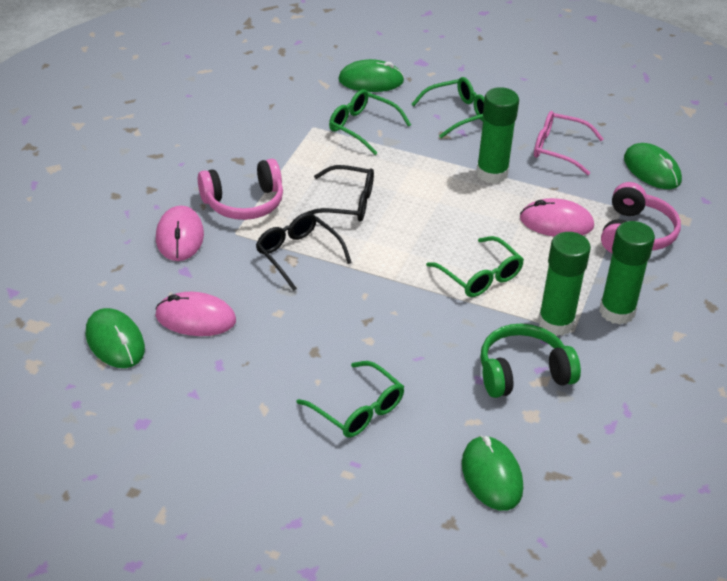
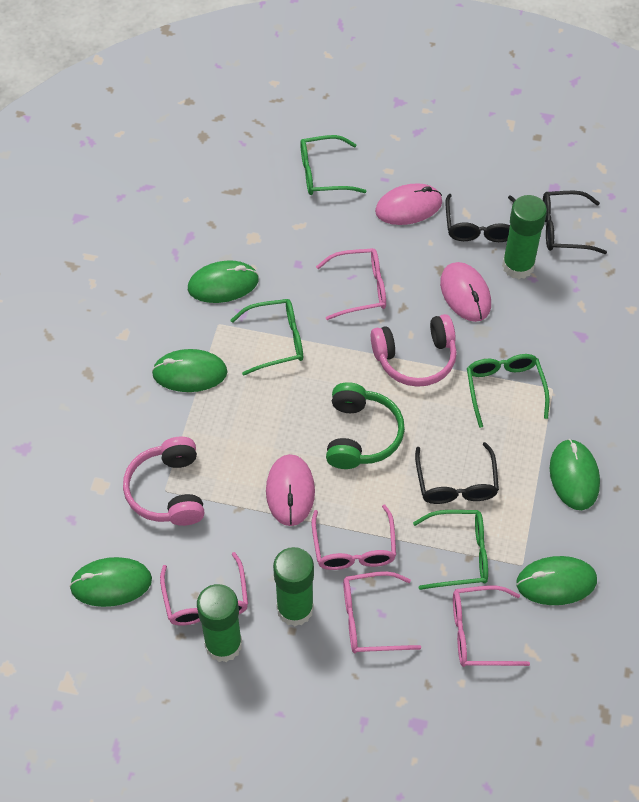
black glasses: [256,213,352,291] [303,165,374,221] = 2 -> [415,442,499,504] [445,194,516,242] [543,191,607,254] = 3
green mouse: [85,308,145,368] [338,59,404,92] [462,435,523,511] [624,143,682,189] = 4 -> [69,557,152,607] [152,349,227,392] [188,261,259,303] [516,556,597,605] [550,439,600,510] = 5
pink glasses: [534,111,603,175] = 1 -> [160,552,248,626] [312,504,396,570] [316,248,386,320] [343,571,421,653] [453,586,530,667] = 5

